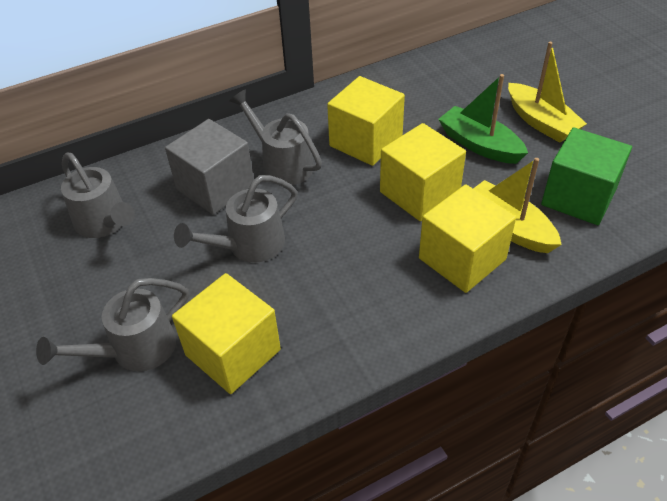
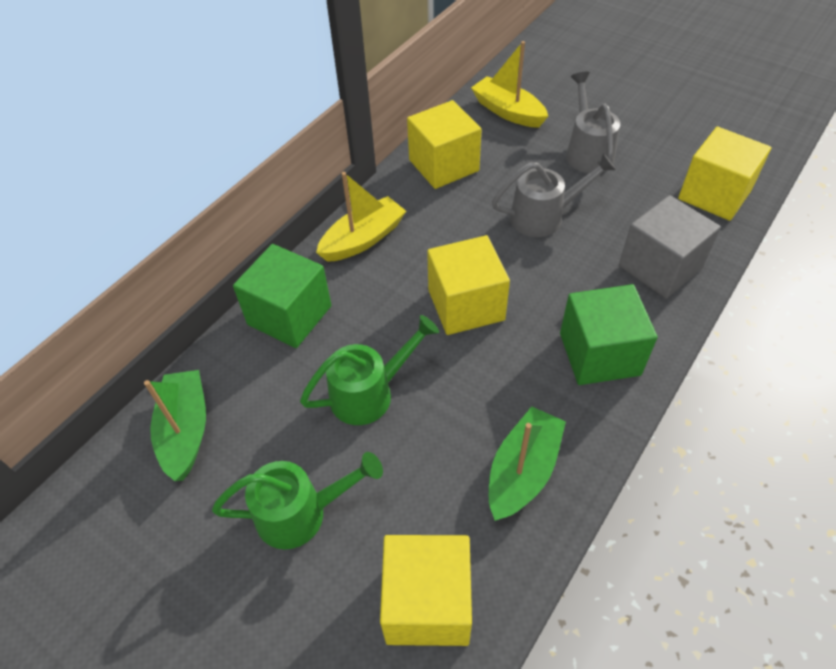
green boat: [438,74,528,164] = 1 -> [144,370,206,481] [489,406,566,521] = 2
green cube: [541,127,632,225] = 1 -> [233,244,331,348] [560,284,658,385] = 2
green watering can: none = 0 -> [212,452,383,550] [300,315,439,425] = 2
grey watering can: [36,278,189,371] [61,153,135,238] [174,175,297,263] [229,89,322,185] = 4 -> [492,153,616,237] [566,72,620,173] = 2

